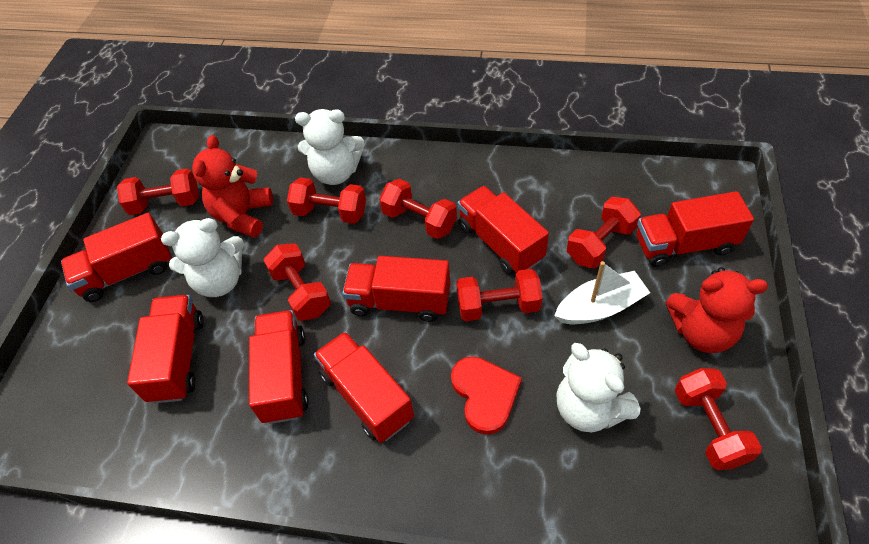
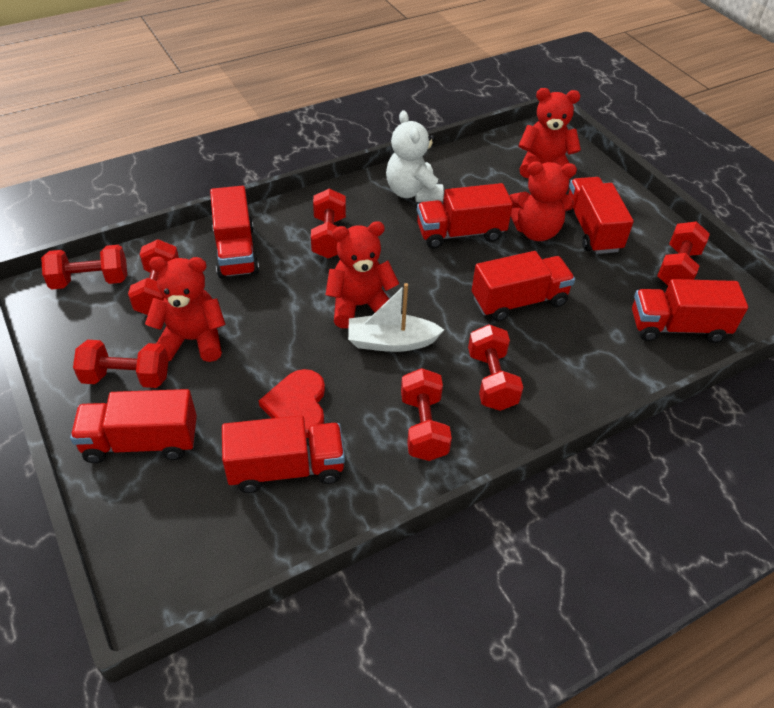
red teddy bear: [192,135,273,238] [665,267,768,353] = 2 -> [145,257,226,362] [325,221,399,328] [509,162,577,241] [518,88,581,179] = 4
white teddy bear: [161,218,244,297] [295,109,365,185] [556,343,640,432] = 3 -> [386,110,444,202] = 1

